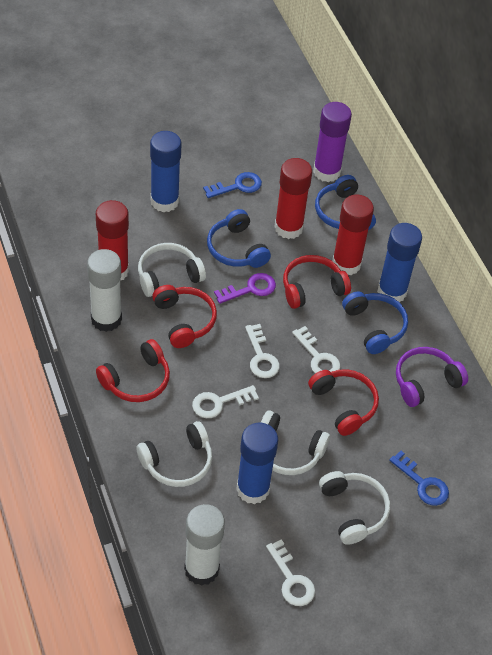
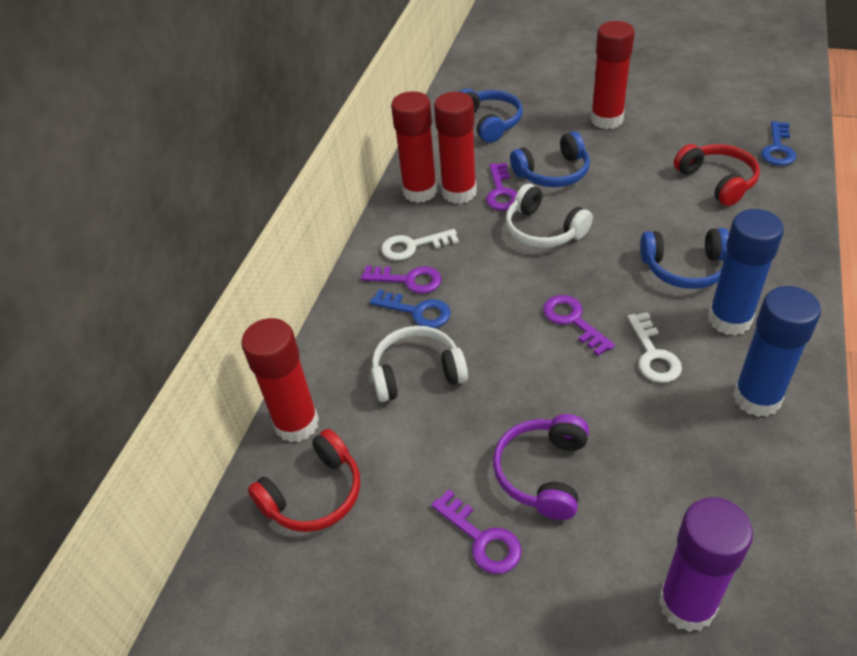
blue glue stick: [150,131,181,212] [236,423,278,504] [377,223,422,302] = 3 -> [708,209,784,336] [733,286,821,417] = 2
purple key: [214,273,276,304] = 1 -> [361,265,442,294] [431,490,522,574] [486,163,517,210] [543,295,615,356] = 4
red glue stick: [96,200,129,281] [274,158,312,239] [332,194,374,275] = 3 -> [241,318,319,443] [391,91,437,203] [434,92,477,204] [591,21,635,129] = 4
red headphones: [96,339,170,402] [152,285,217,348] [283,255,351,309] [308,369,379,436] = 4 -> [248,429,360,532] [674,144,760,206] = 2
white glue stick: [87,249,122,332] [184,504,225,586] = 2 -> none = 0
white headphones: [137,421,212,487] [138,243,206,297] [261,411,330,475] [319,471,390,545] = 4 -> [371,326,468,402] [506,184,593,248] = 2
white key: [192,385,259,418] [245,324,280,378] [266,539,315,606] [292,326,340,374] = 4 -> [381,229,459,261] [627,312,682,383] = 2

